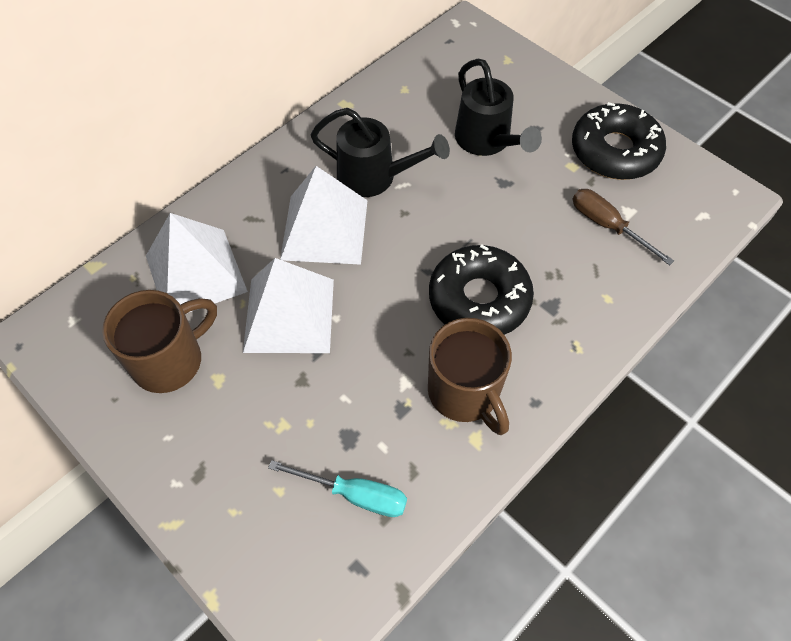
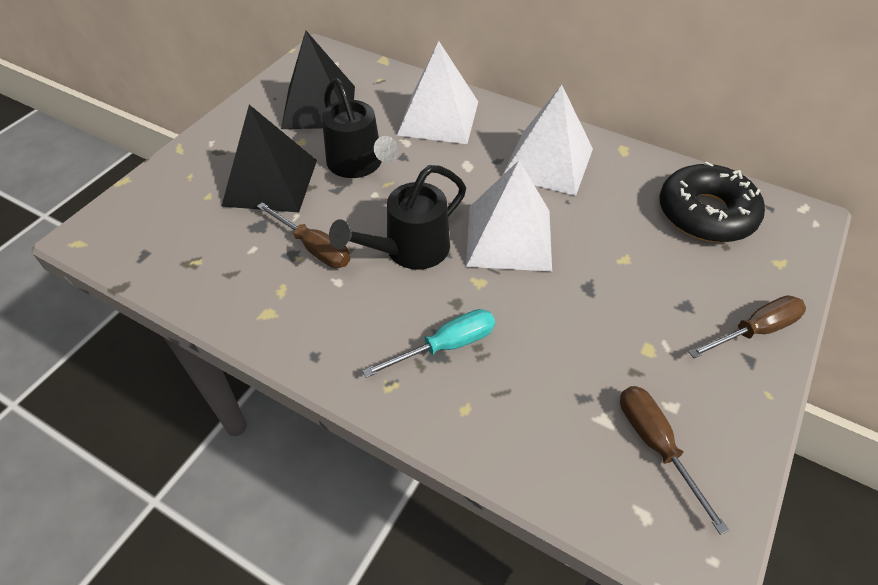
black donut: [429,244,534,335] [572,102,666,180] = 2 -> [659,161,765,243] = 1
black pyramid: none = 0 -> [221,105,317,212] [281,30,355,129] = 2
brown mug: [102,290,217,393] [428,318,512,435] = 2 -> none = 0
brown screwdriver: [572,189,674,265] = 1 -> [257,202,350,268] [620,386,729,535] [688,295,806,358] = 3

